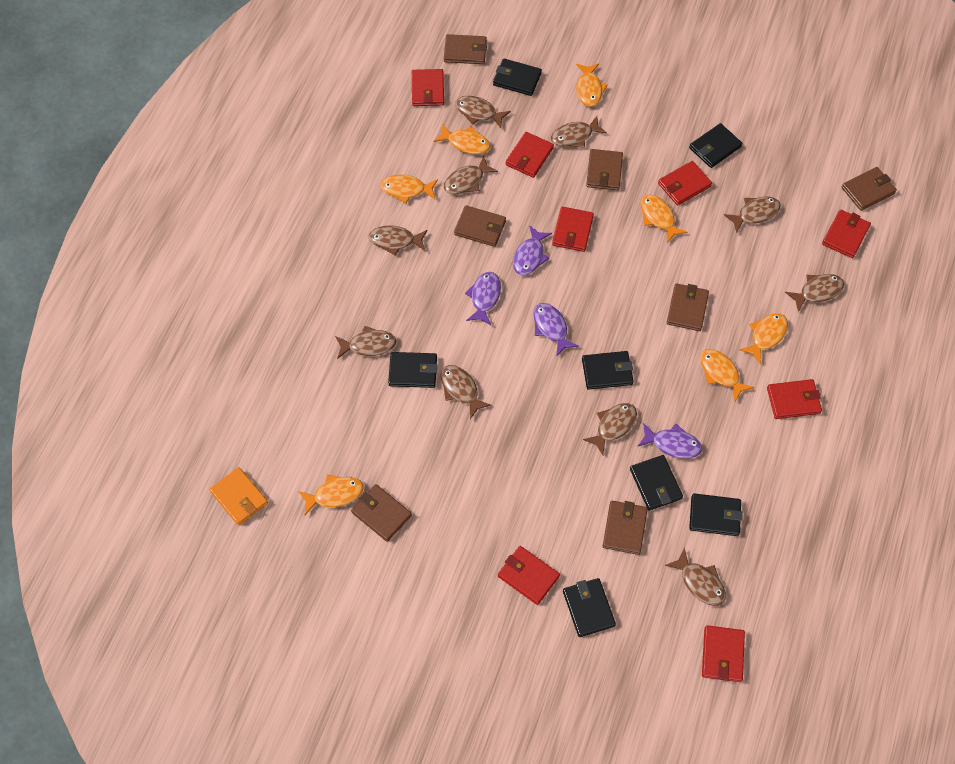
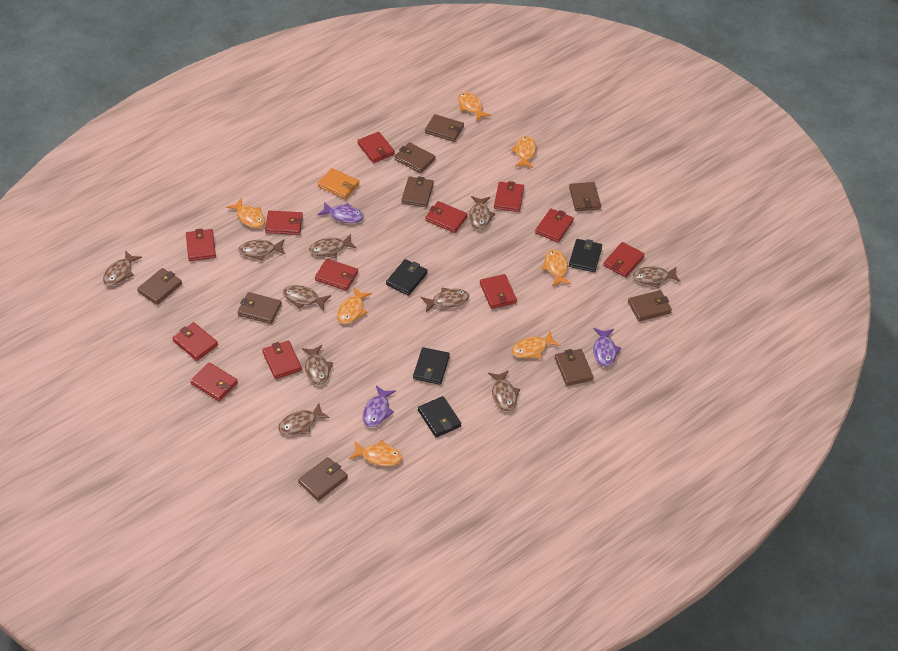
black wallet: [388,352,438,388] [493,59,542,96] [563,578,616,637] [582,351,634,390] [630,455,683,510] [689,123,742,168] [689,493,743,536] = 7 -> [386,259,428,296] [413,347,450,385] [418,396,461,438] [569,239,602,272] = 4
brown wallet: [351,484,412,542] [444,34,487,64] [454,205,506,247] [586,149,623,190] [603,501,648,555] [667,283,709,331] [842,167,897,211] = 7 -> [137,268,182,305] [238,292,282,324] [298,457,348,501] [394,142,436,173] [401,176,434,207] [425,114,464,142] [555,349,594,386] [569,182,601,211] [628,290,672,321] = 9
purple fish: [465,272,501,325] [513,225,552,275] [533,303,579,357] [637,423,702,459] = 4 -> [317,202,364,223] [363,386,396,427] [593,328,621,367] = 3
red wallet: [412,69,444,106] [498,546,560,605] [506,132,554,178] [552,207,594,252] [658,161,712,206] [702,625,745,682] [767,379,822,419] [822,210,871,258] = 8 -> [172,322,218,361] [186,229,216,261] [190,362,238,401] [262,340,302,379] [265,211,303,235] [315,259,358,291] [357,132,395,163] [425,201,468,233] [480,274,517,309] [494,181,524,212] [535,208,574,243] [603,242,645,278] = 12

